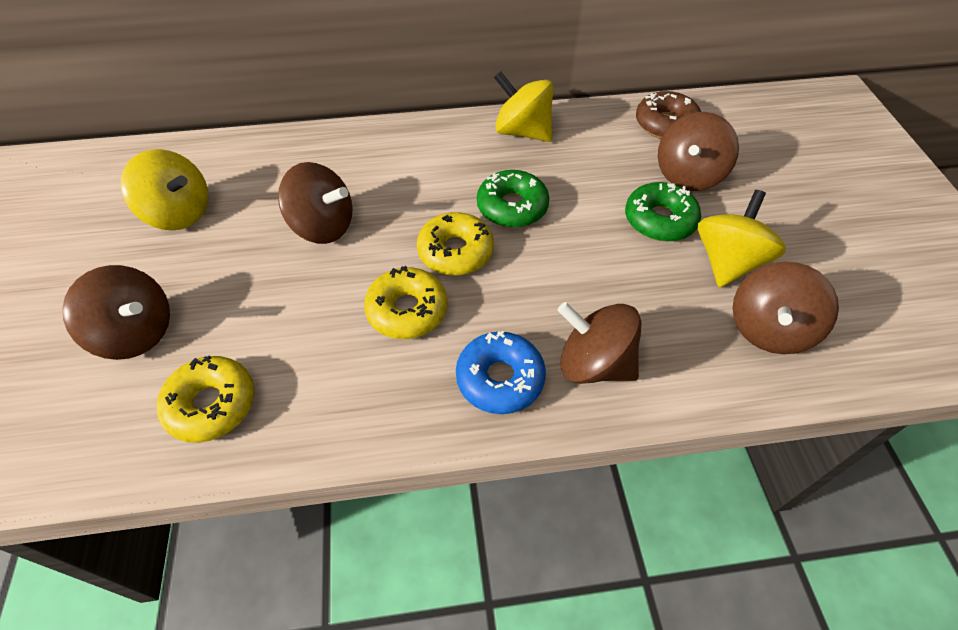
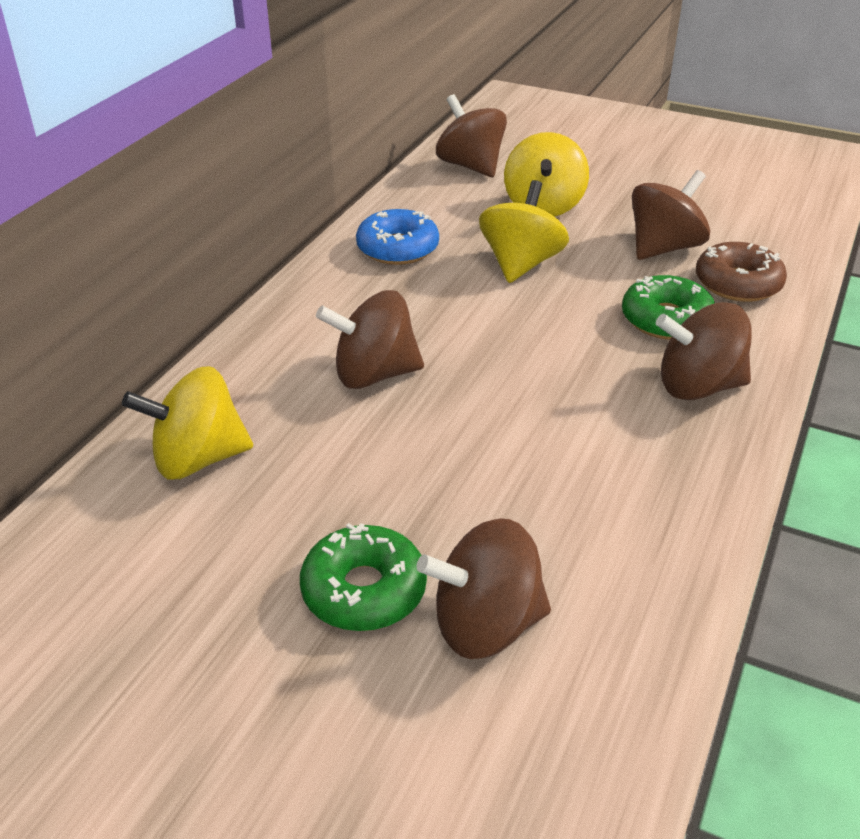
yellow donut: [156,355,254,443] [364,266,447,339] [417,212,494,275] = 3 -> none = 0

